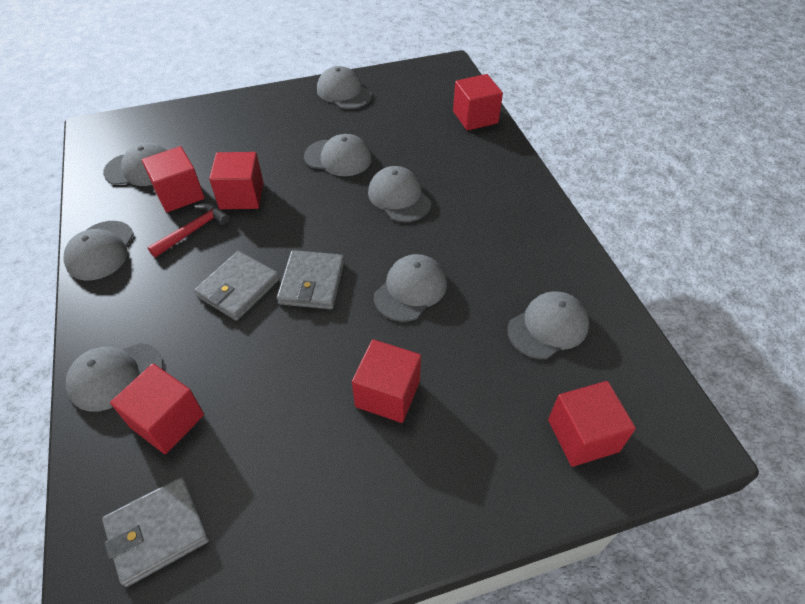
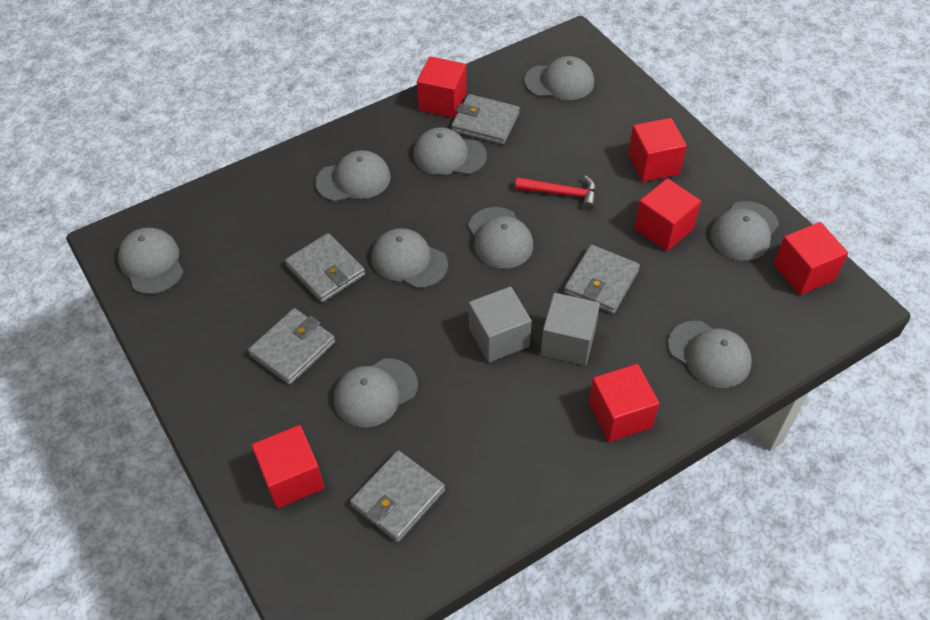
grey cap: [64,221,134,280] [66,343,163,412] [103,143,167,186] [304,134,372,176] [317,66,372,109] [368,166,431,222] [374,254,447,322] [507,291,589,359] = 8 -> [118,228,183,294] [315,150,391,202] [334,358,418,427] [371,228,448,289] [413,127,487,175] [468,207,533,268] [524,56,594,100] [668,321,752,388] [710,201,779,260] = 9
grey cube: none = 0 -> [469,287,532,363] [541,293,600,366] = 2
grey wallet: [102,477,209,587] [194,251,280,321] [277,250,344,309] = 3 -> [248,308,335,385] [285,233,365,303] [350,450,445,542] [451,94,520,145] [564,245,640,314] = 5

